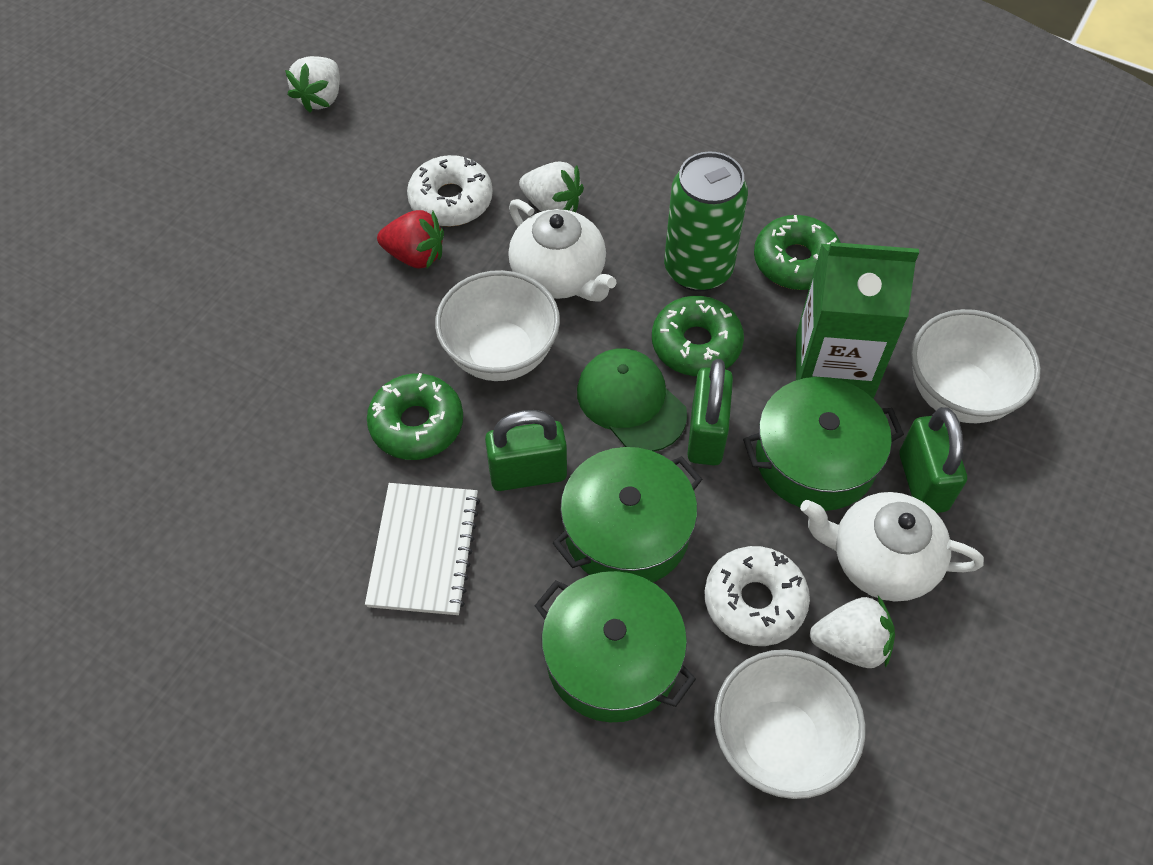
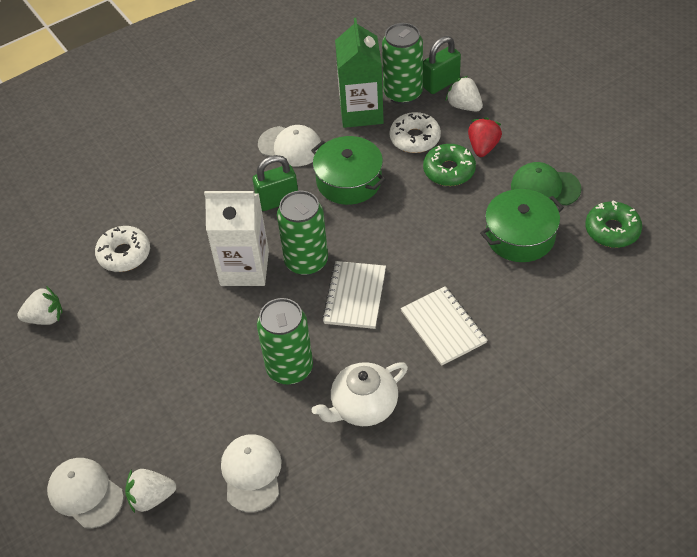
green can: [664,152,748,291] = 1 -> [257,298,313,385] [277,191,328,276] [382,23,423,105] = 3
green donut: [367,373,463,460] [652,296,744,376] [754,215,841,290] = 3 -> [423,144,476,186] [585,201,642,248] = 2
green padlock: [485,410,567,491] [687,359,733,466] [899,407,967,513] = 3 -> [253,155,298,211] [423,36,461,94] = 2
green pot: [535,571,696,722] [553,447,702,582] [743,377,904,511] = 3 -> [311,136,386,205] [480,189,564,262] = 2
white bowl: [435,270,560,381] [714,649,866,799] [911,309,1041,423] = 3 -> none = 0
white cap: none = 0 -> [47,458,124,529] [221,434,282,512] [258,125,321,167] = 3
white carton: none = 0 -> [204,191,269,286] = 1
white notebook: [365,483,480,615] = 1 -> [322,261,386,329] [401,286,487,366] = 2
white teapot: [508,199,617,302] [800,492,984,602] = 2 -> [312,362,408,426] = 1

